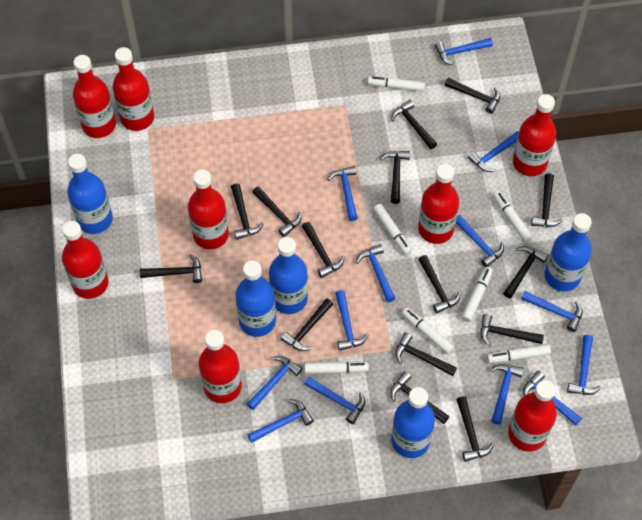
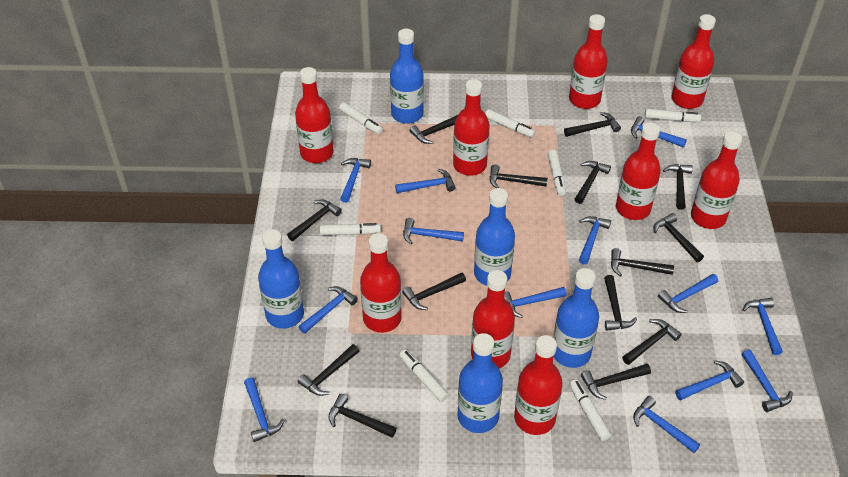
black hammer: [140,254,202,283] [231,183,263,240] [253,186,302,237] [281,298,333,351] [302,222,344,278] [380,151,410,204] [390,371,450,424] [391,100,437,149] [395,332,457,376] [418,255,461,314] [445,78,500,114] [456,396,494,462] [480,314,544,346] [503,246,548,299] [531,173,563,227] = 15 -> [287,199,342,241] [297,344,359,396] [328,394,397,438] [402,272,466,310] [410,115,458,144] [490,164,548,188] [564,112,621,137] [575,161,611,204] [581,364,651,400] [604,275,637,331] [611,248,674,276] [622,319,682,365] [654,213,704,262] [663,164,693,210] = 14
red bottle: [62,221,109,299] [73,55,116,138] [113,47,154,131] [188,170,229,249] [199,330,242,403] [418,164,459,244] [508,380,557,452] [513,94,556,176] = 8 -> [295,67,334,163] [360,233,402,333] [453,79,490,176] [471,270,515,368] [514,335,563,435] [569,14,608,109] [616,122,661,220] [672,14,716,109] [691,131,742,229] = 9

